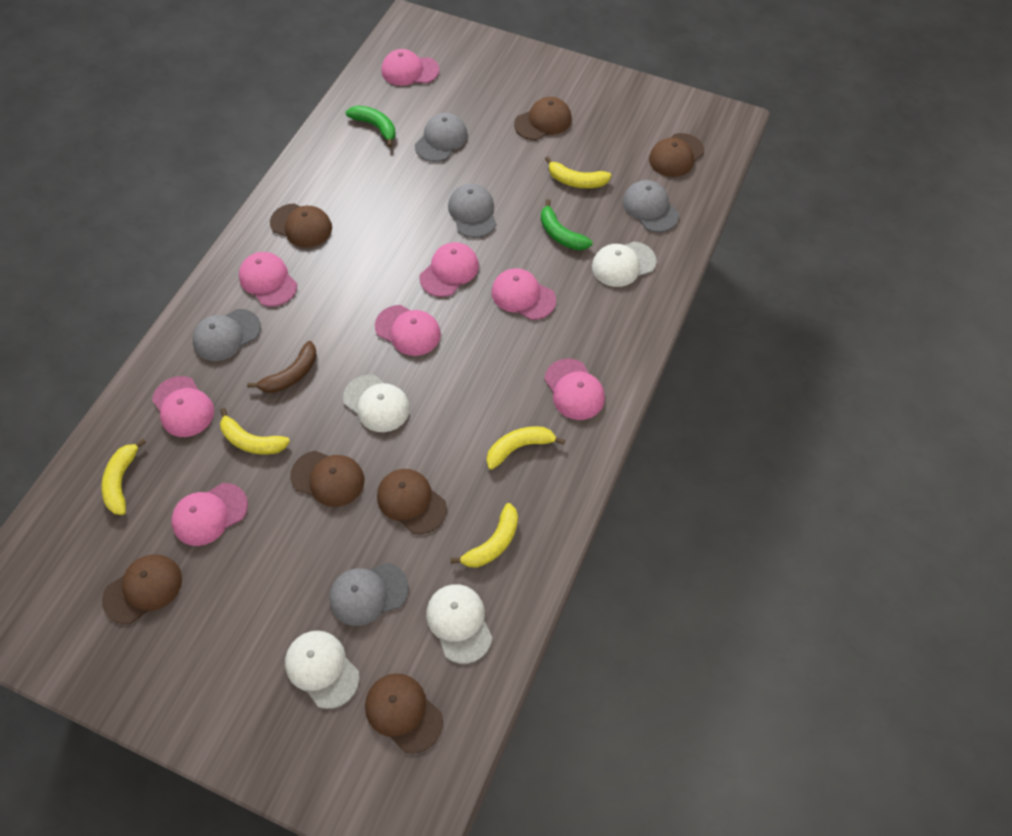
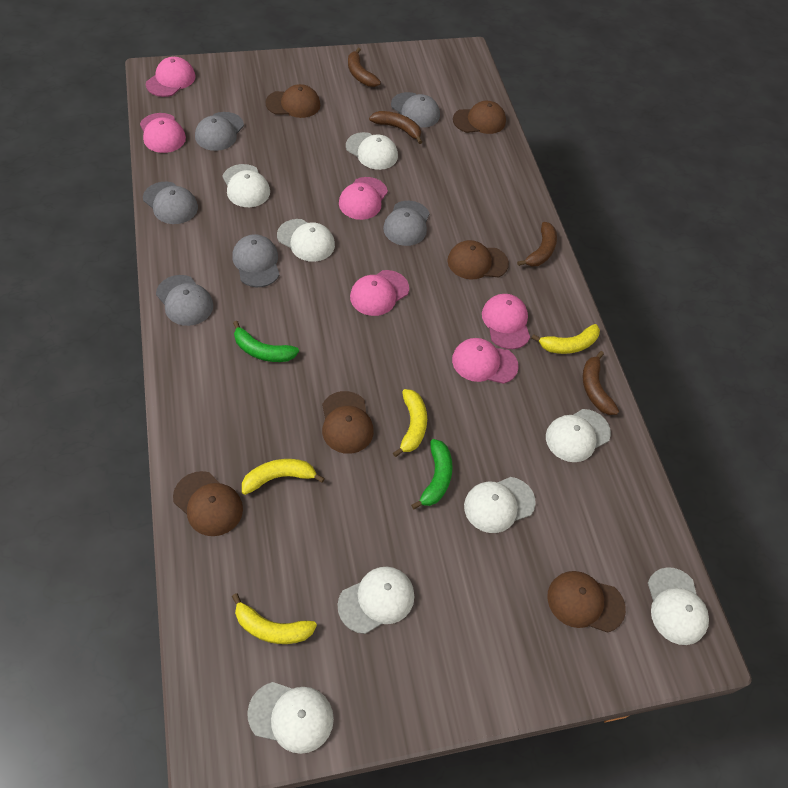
brown banana: [247,341,317,393] = 1 -> [348,48,381,87] [369,111,422,144] [517,222,557,267] [583,351,619,415] = 4
brown cap: [102,554,182,624] [270,203,332,248] [290,451,364,507] [365,673,443,754] [377,469,447,534] [514,97,572,140] [649,133,704,177] = 7 -> [173,471,243,536] [265,84,320,118] [322,391,374,454] [447,240,509,279] [453,101,506,134] [547,571,626,633] = 6
grey cap: [192,309,261,361] [329,562,409,626] [415,113,468,162] [448,184,496,238] [623,180,679,232] = 5 -> [143,182,198,224] [156,275,213,326] [195,112,244,151] [232,234,279,287] [383,201,430,246] [391,92,440,128] = 6
pink cap: [152,376,214,437] [171,483,248,546] [239,252,297,307] [375,305,441,356] [382,49,439,86] [420,242,479,297] [491,268,556,320] [544,359,605,420] = 8 -> [140,113,186,153] [146,57,195,97] [339,177,388,220] [350,270,409,316] [452,338,518,384] [482,294,530,349] = 6
white cap: [285,631,360,709] [343,374,410,432] [426,584,492,664] [592,242,656,287] = 4 -> [222,164,270,207] [247,682,334,754] [277,219,335,262] [338,567,414,634] [346,132,398,170] [464,477,536,533] [546,409,611,462] [648,567,709,645] = 8
yellow banana: [101,439,146,515] [220,408,290,454] [450,503,518,568] [487,426,565,470] [545,157,612,188] = 5 -> [232,593,317,644] [242,459,325,495] [393,389,427,457] [531,324,600,354] = 4

